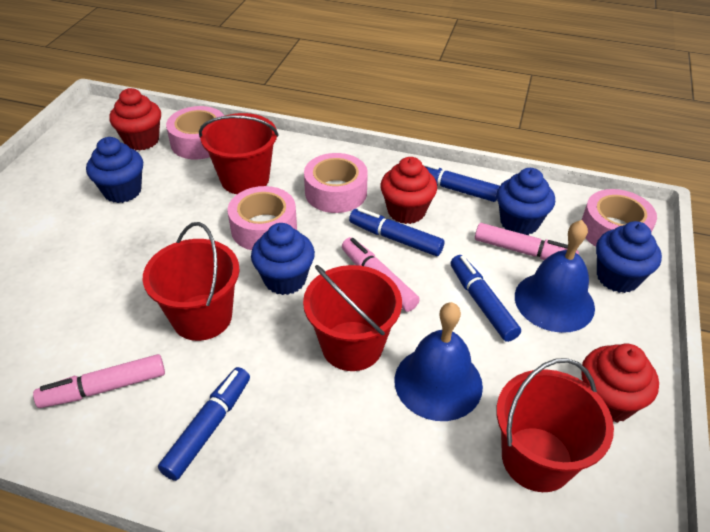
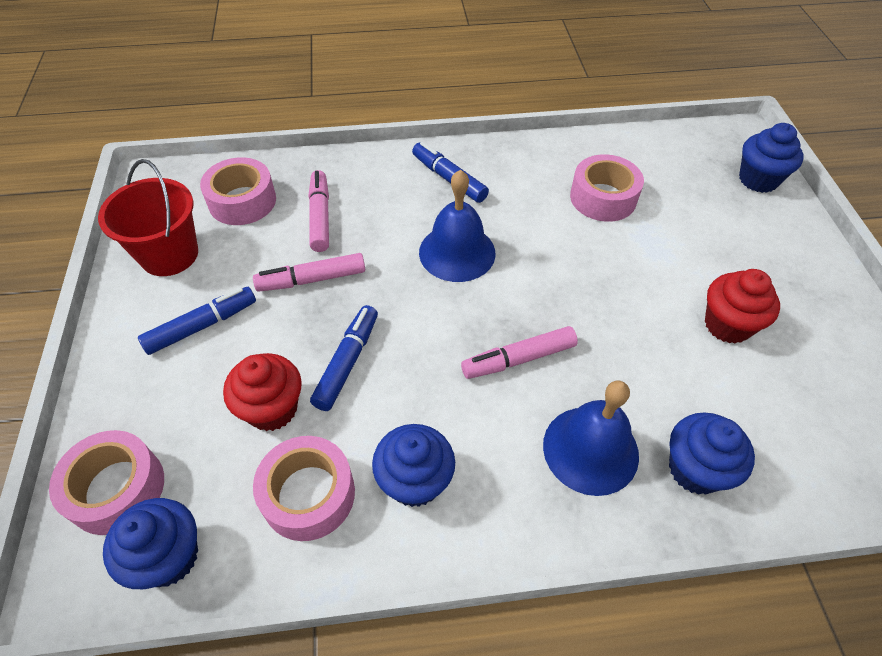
blue marker: [158,367,250,481] [349,208,444,256] [422,162,500,202] [450,255,521,342] = 4 -> [138,287,256,355] [310,305,378,411] [412,142,489,203] = 3
red bucket: [143,222,240,341] [199,113,279,194] [303,265,402,371] [496,358,614,492] = 4 -> [98,159,198,276] = 1
red cupcake: [109,88,161,150] [380,157,437,224] [581,343,659,423] = 3 -> [223,353,302,431] [705,269,780,344] = 2

